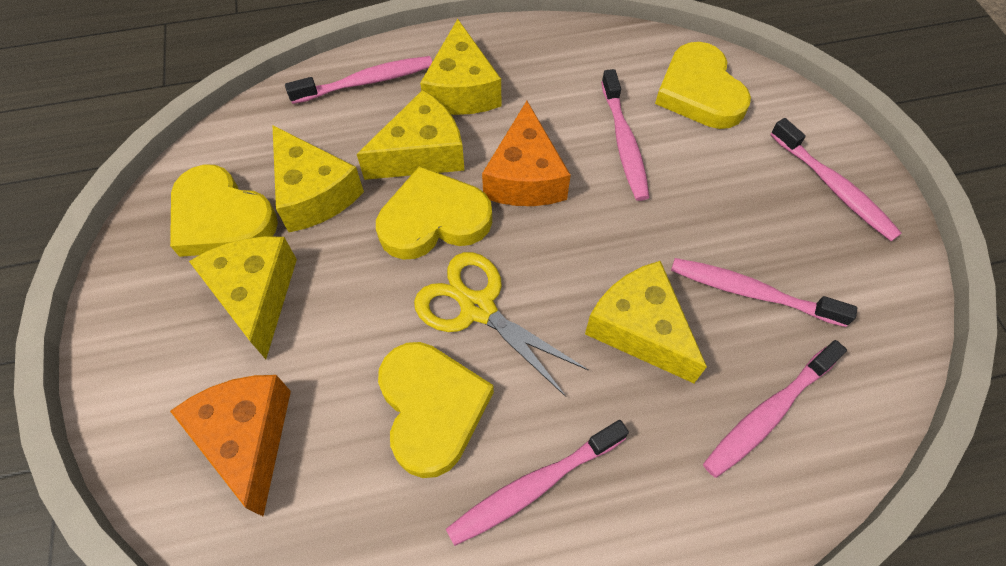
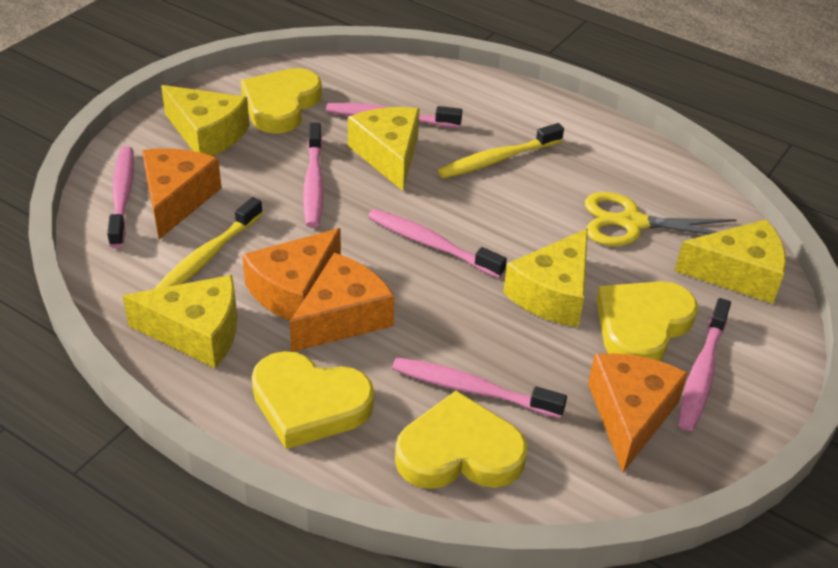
orange cheese: [170,375,291,516] [482,101,571,206] = 2 -> [142,148,221,239] [242,228,341,321] [290,253,395,352] [588,353,688,472] = 4
yellow toothbrush: none = 0 -> [154,197,263,289] [438,123,564,178] = 2

